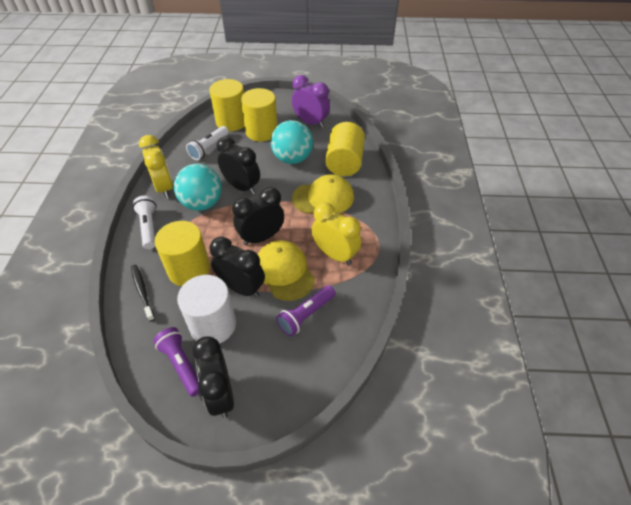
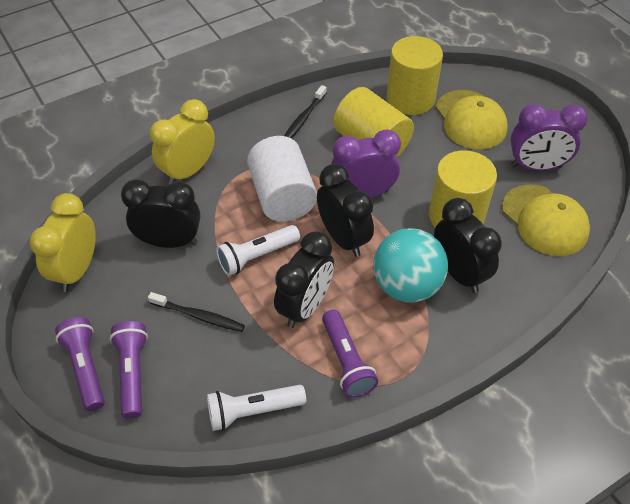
black toothbrush: [131,265,155,322] = 1 -> [148,292,245,332] [284,85,326,139] = 2
purple clock: [292,75,330,128] = 1 -> [331,129,401,198] [511,104,588,171] = 2
purple flashlight: [153,327,200,397] [276,285,336,336] = 2 -> [55,317,105,411] [110,321,148,419] [322,310,378,398] = 3
turquoise ball: [174,164,222,211] [271,120,313,164] = 2 -> [373,228,448,302] = 1
yellow cylinder: [154,221,210,286] [209,79,245,131] [241,88,278,142] [325,122,365,176] = 4 -> [333,87,414,157] [387,36,443,115] [429,150,497,228] = 3

